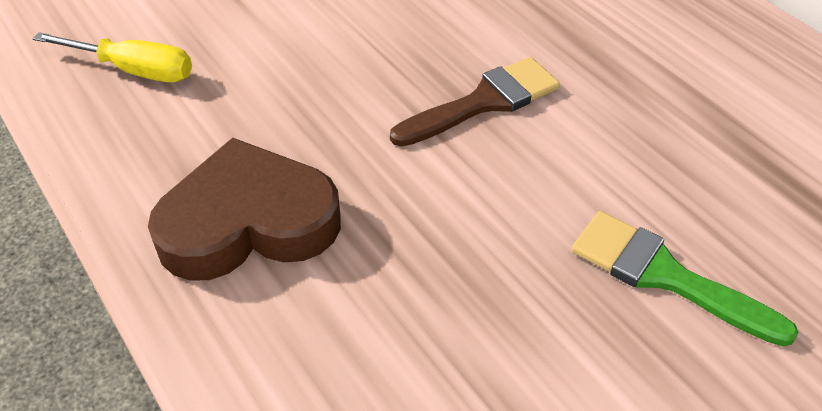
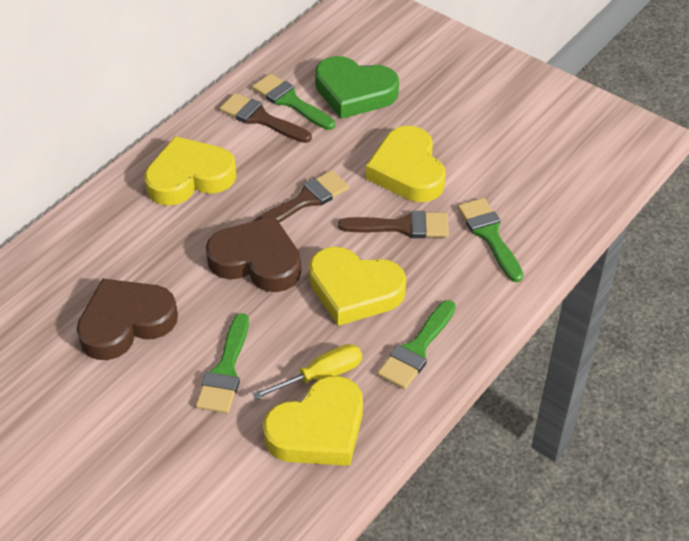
brown brush: [390,57,560,147] = 1 -> [219,93,312,143] [254,170,349,223] [338,211,449,238] = 3
brown heart: [148,138,341,281] = 1 -> [77,279,178,360] [206,216,301,292] = 2
green brush: [571,211,799,347] = 1 -> [196,313,249,413] [252,73,335,130] [377,300,456,389] [458,198,523,282] = 4
green heart: none = 0 -> [315,56,399,119] = 1
yellow heart: none = 0 -> [144,136,237,206] [263,376,363,466] [309,247,406,326] [366,126,446,202] = 4

